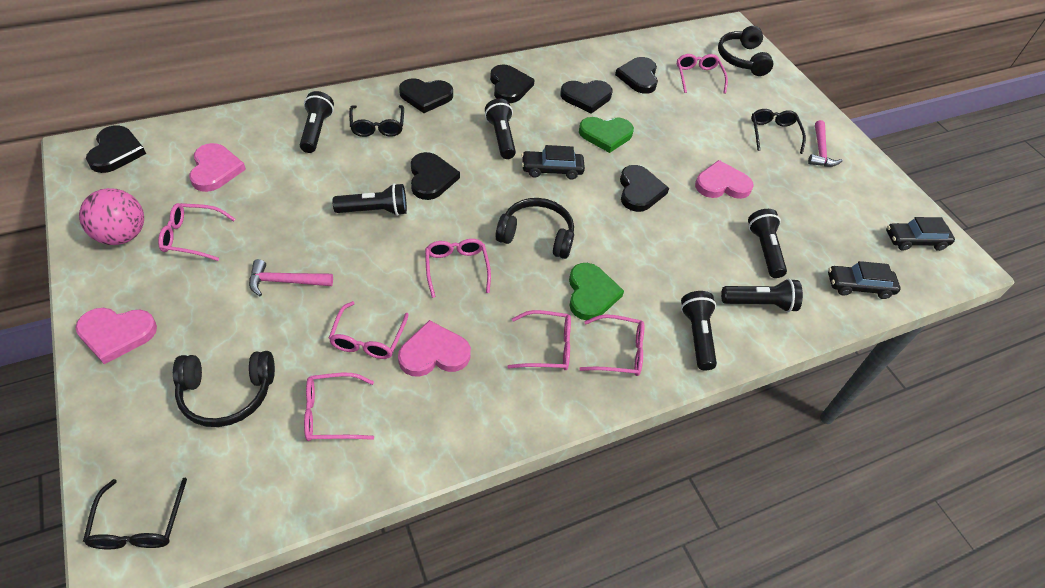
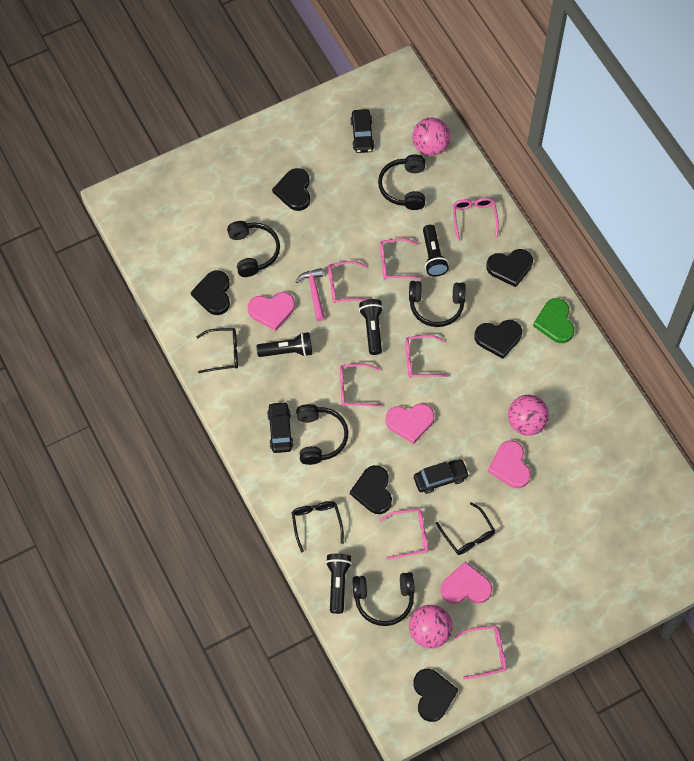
black flashlight: [300,91,334,153] [332,183,407,216] [485,99,516,159] [681,291,717,370] [721,278,803,312] [748,209,787,278] = 6 -> [256,332,312,357] [326,554,352,614] [359,299,383,355] [423,225,449,277] = 4
black headphones: [173,351,275,427] [495,198,574,259] [718,26,773,76] = 3 -> [227,221,280,277] [296,404,348,465] [352,572,415,626] [378,155,425,210] [409,281,466,327] = 5
black heart: [86,125,146,173] [399,78,453,113] [411,152,460,200] [490,64,535,103] [560,80,612,114] [615,57,658,94] [620,165,669,212] = 7 -> [191,270,230,315] [272,168,310,211] [350,465,392,514] [413,669,458,722] [475,320,522,359] [486,249,533,287] = 6
green heart: [569,263,624,320] [579,117,634,153] = 2 -> [533,298,574,343] = 1
pink ball: [79,188,144,245] = 1 -> [409,605,452,649] [412,118,450,156] [508,395,549,436] = 3
pink hammer: [249,259,333,296] [808,120,843,167] = 2 -> [296,268,325,321] = 1

